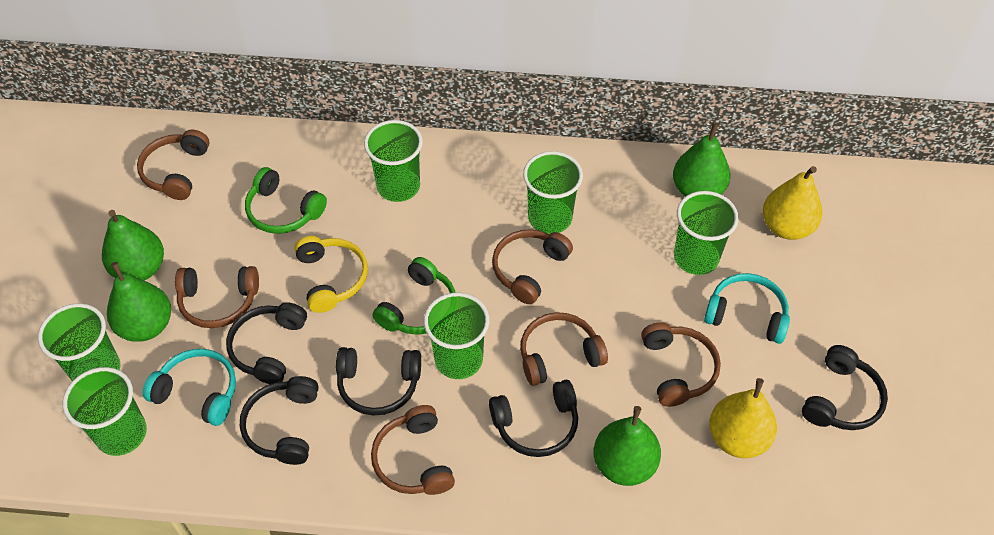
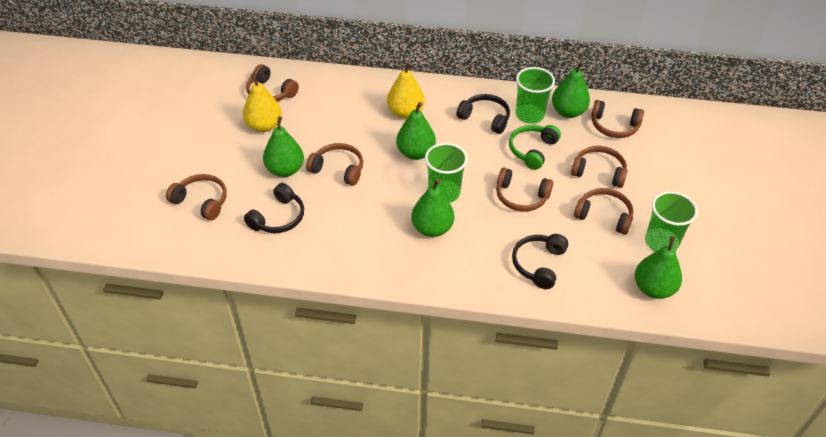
black headphones: [226,302,307,384] [240,376,319,465] [336,347,421,416] [489,380,578,457] [802,345,888,430] = 5 -> [244,183,304,233] [456,94,510,134] [512,234,568,289] = 3
brown headphones: [137,130,210,200] [175,266,259,328] [371,405,455,495] [492,229,573,304] [520,312,608,386] [641,322,721,407] = 6 -> [166,174,227,220] [246,64,299,102] [306,143,363,186] [496,168,553,212] [571,146,627,188] [574,188,633,235] [591,100,644,138] = 7
green cup: [38,303,120,381] [63,367,147,456] [364,120,423,202] [424,292,489,379] [523,151,583,234] [674,191,739,275] = 6 -> [425,143,468,203] [516,67,555,124] [645,191,698,252] = 3
green headphones: [245,167,327,234] [372,257,456,335] = 2 -> [509,125,561,170] = 1
green pear: [102,210,164,280] [107,262,171,342] [593,406,661,486] [673,122,730,197] = 4 -> [263,116,304,177] [396,102,436,160] [411,178,454,237] [552,61,590,118] [635,236,682,299] = 5
turquoise headphones: [143,349,236,426] [704,273,790,344] = 2 -> none = 0
yellow headphones: [294,236,368,313] = 1 -> none = 0

